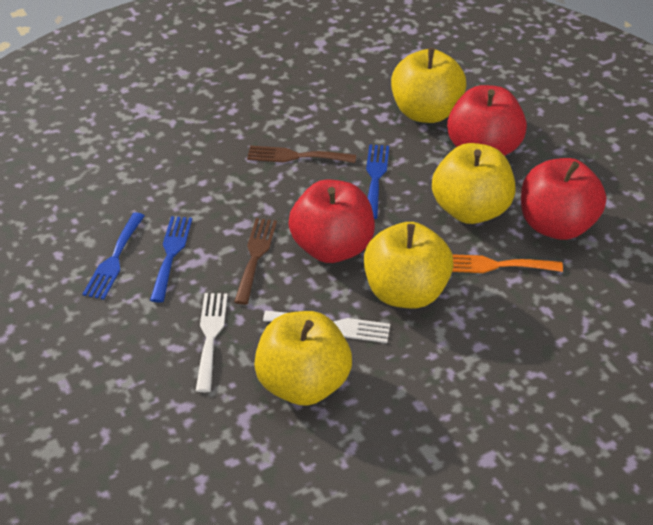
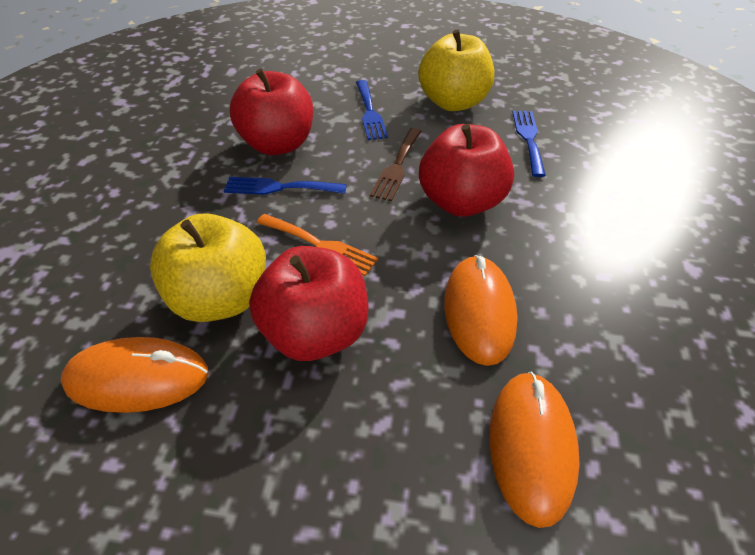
brown fork: [234,218,277,305] [247,146,356,163] = 2 -> [370,128,422,201] = 1
orange mouse: none = 0 -> [61,337,208,413] [444,255,518,366] [489,372,580,528] = 3
white fork: [196,293,228,392] [263,311,390,343] = 2 -> none = 0
yellow apple: [254,311,352,406] [364,222,454,308] [391,48,466,123] [432,143,516,224] = 4 -> [150,213,266,322] [418,29,494,111] = 2

